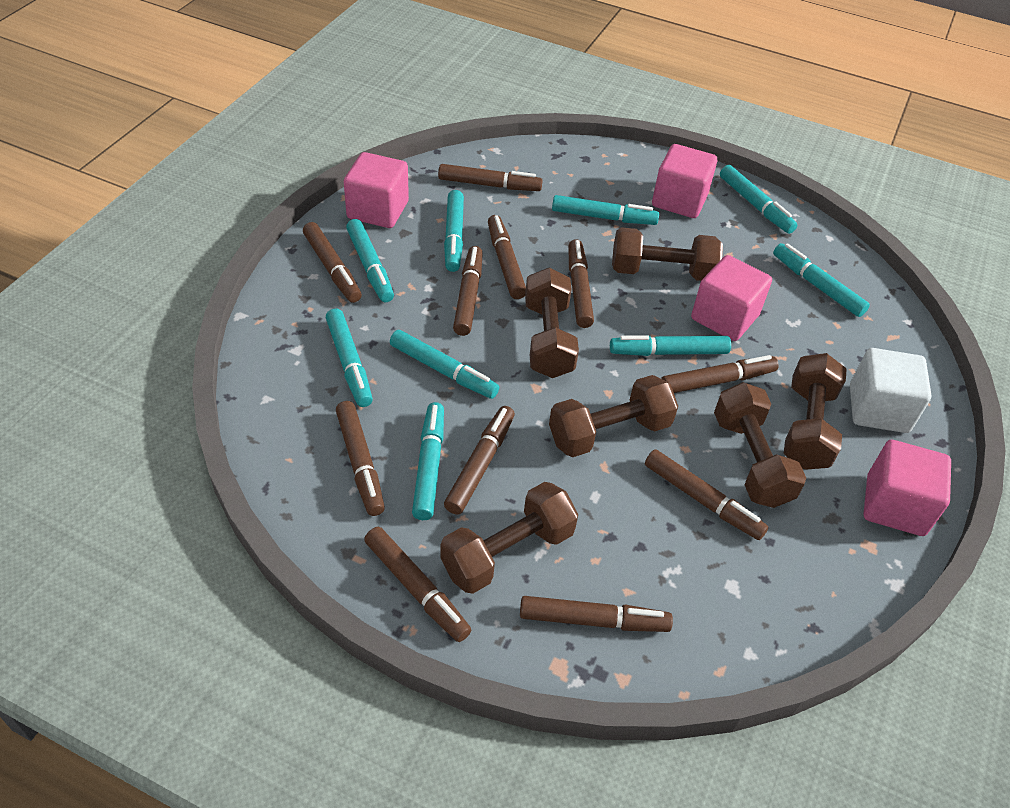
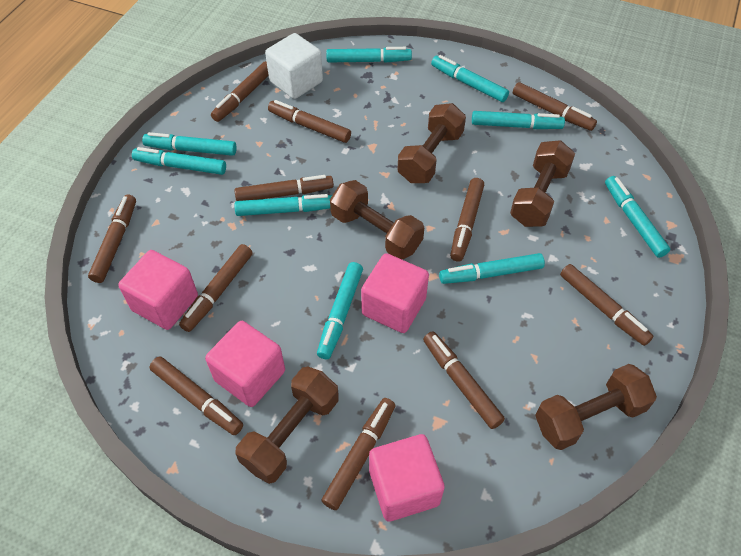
brown dumbbell: [440,482,578,594] [525,268,579,378] [549,375,678,457] [612,227,723,281] [714,382,806,508] [784,353,847,470] = 6 -> [235,367,339,484] [330,180,424,259] [398,103,466,183] [510,140,575,227] [535,364,657,450] = 5

